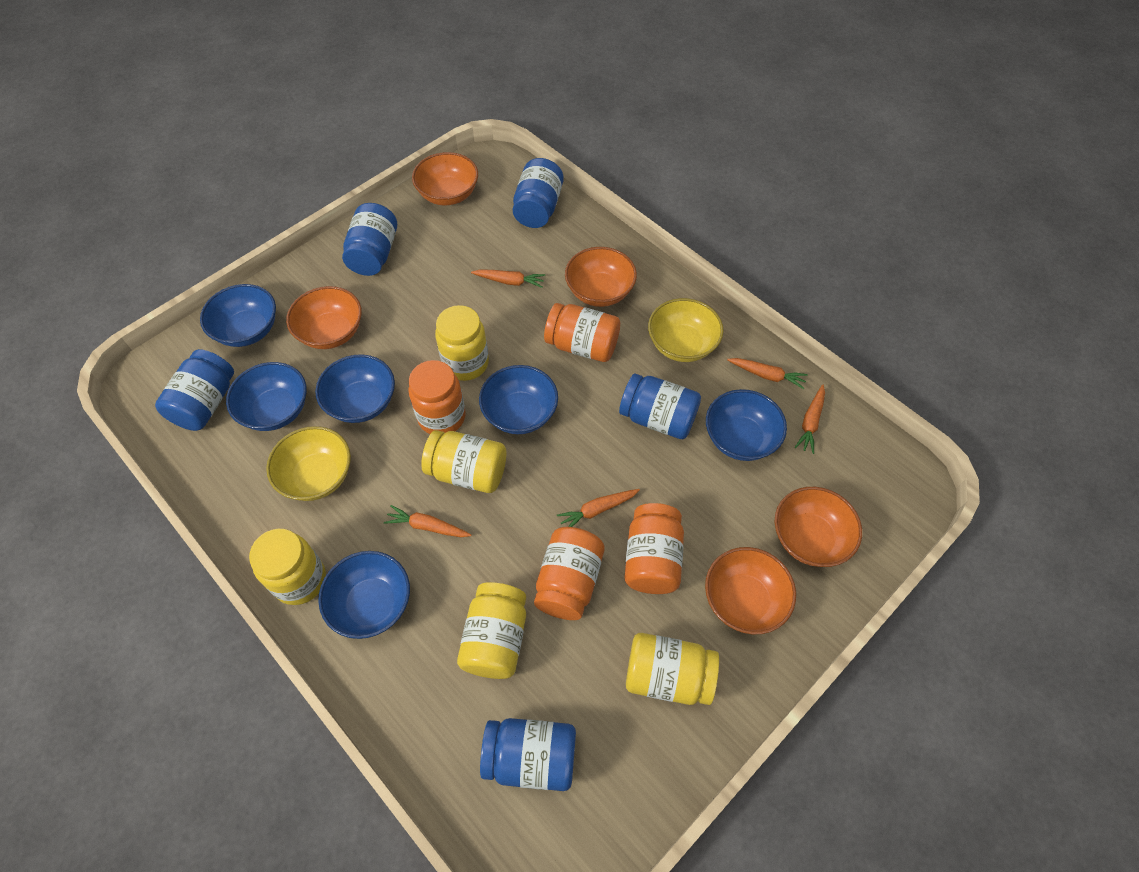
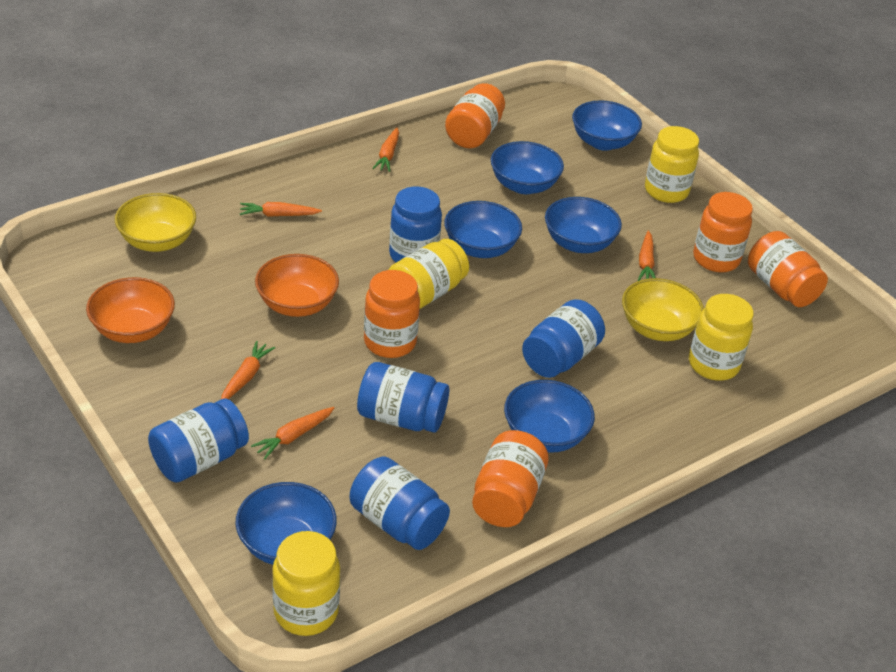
orange bowl: [286,286,362,349] [412,152,478,205] [565,247,637,307] [705,547,796,634] [775,487,862,567] = 5 -> [86,277,175,343] [255,254,339,317] = 2
orange jar: [408,360,466,434] [534,527,604,620] [544,303,620,362] [624,503,684,594] = 4 -> [364,270,420,358] [445,83,505,148] [472,430,549,527] [693,192,753,272] [748,231,828,307] = 5
yellow jar: [249,529,326,605] [421,430,506,493] [435,305,489,381] [457,582,526,679] [626,633,719,705] = 5 -> [272,531,340,636] [388,239,469,309] [645,126,699,203] [689,294,754,381] = 4

